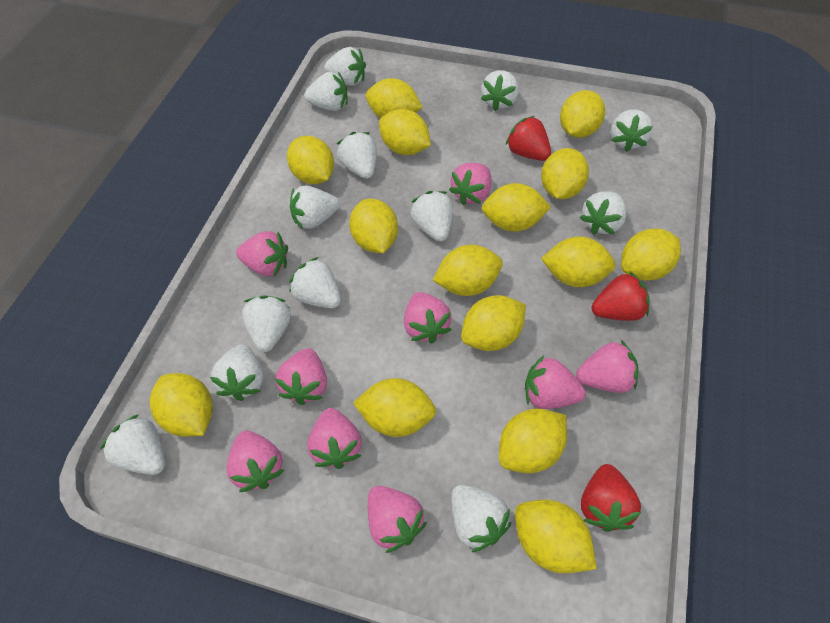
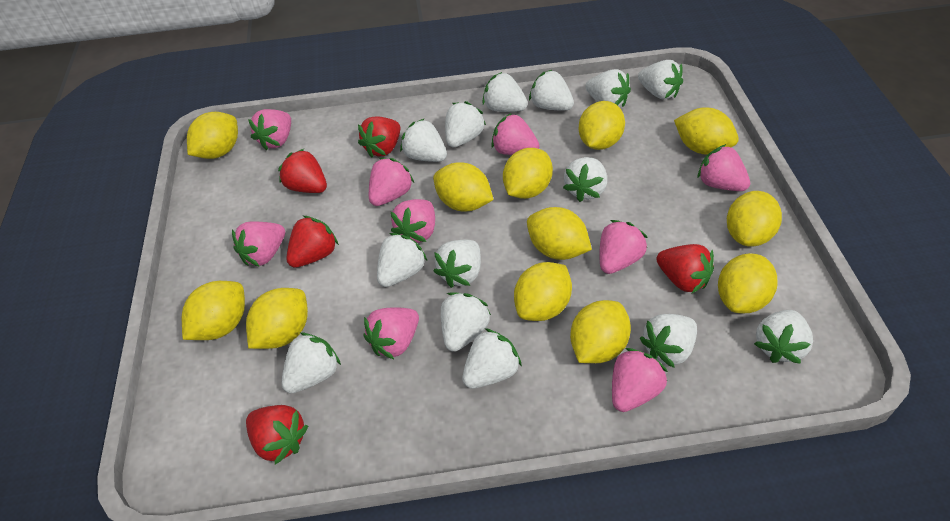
red strawberry: [505,116,551,161] [581,464,641,532] [592,272,650,321] = 3 -> [246,405,308,465] [278,149,327,193] [286,216,339,268] [358,116,401,158] [656,244,714,293] = 5
white strawberry: [100,414,165,475] [210,344,263,401] [242,295,291,352] [289,257,341,308] [290,186,340,229] [304,72,348,111] [324,47,366,86] [337,132,377,179] [410,191,453,241] [451,485,512,552] [481,70,519,111] [580,191,627,235] [611,109,653,152] = 13 -> [281,332,341,393] [377,233,427,287] [400,118,447,162] [434,240,481,288] [441,292,491,352] [445,101,486,147] [462,328,522,388] [482,72,528,112] [529,70,574,110] [563,157,607,202] [585,69,631,107] [638,60,683,99] [639,314,697,368] [754,310,813,364] = 14
yellow lemon: [150,373,213,437] [287,136,334,184] [349,199,398,253] [353,378,436,437] [366,78,423,118] [379,109,431,155] [433,245,503,296] [461,295,526,351] [482,183,551,232] [499,409,567,473] [515,500,597,574] [541,148,589,199] [541,236,616,287] [560,90,605,138] [621,228,681,281] = 15 -> [182,281,245,340] [187,112,238,159] [246,288,308,349] [433,162,493,211] [503,148,553,199] [514,262,572,321] [527,207,592,260] [570,300,631,363] [579,101,625,150] [674,107,739,155] [718,253,777,314] [727,191,782,247] = 12

